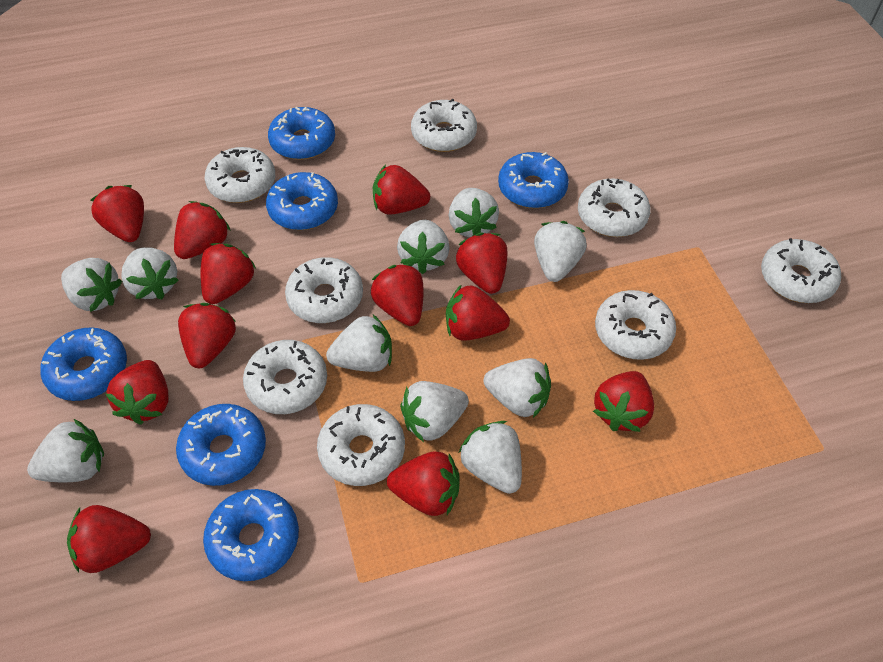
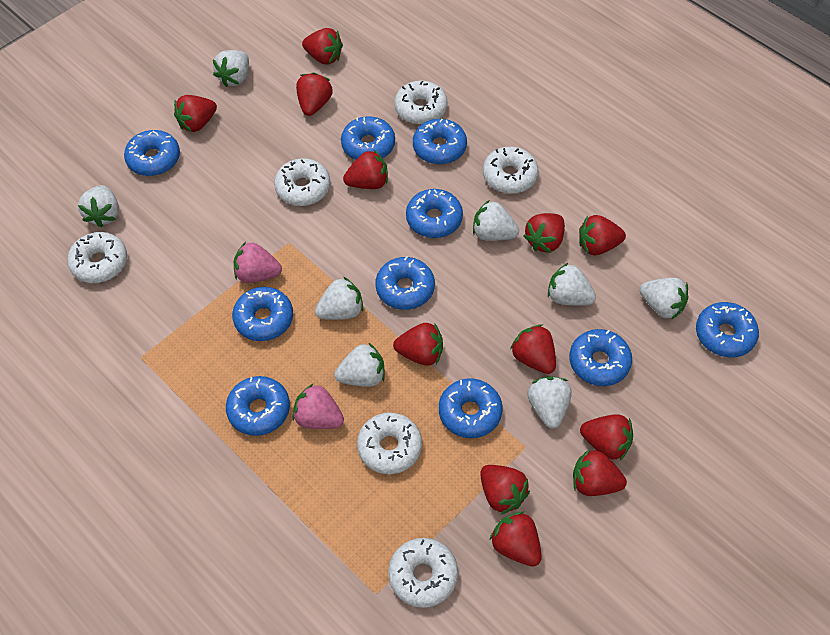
blue donut: [40,327,127,401] [176,404,266,486] [203,489,299,581] [266,172,338,230] [268,107,335,160] [498,152,569,208] = 6 -> [124,130,180,176] [226,376,290,436] [232,287,293,341] [341,116,395,160] [375,256,435,310] [406,189,463,238] [413,119,467,164] [439,378,502,438] [569,329,632,386] [696,302,759,357] = 10
pink strawberry: none = 0 -> [234,242,282,283] [292,383,344,429] = 2
white donut: [205,147,275,203] [243,340,327,414] [285,257,363,323] [317,404,405,486] [411,99,477,152] [578,178,651,237] [595,290,676,360] [761,238,841,303] = 8 -> [67,232,127,283] [274,158,330,206] [357,413,422,474] [388,538,458,608] [394,81,448,125] [483,147,539,194] = 6
white strawberry: [27,419,104,482] [61,258,122,312] [121,247,179,299] [326,315,392,372] [397,220,450,274] [400,381,469,442] [448,188,499,237] [459,421,522,494] [483,358,551,418] [534,221,587,282] = 10 -> [78,185,119,228] [213,50,249,87] [315,277,363,320] [334,343,385,387] [473,200,519,241] [527,376,572,429] [548,263,596,306] [639,278,688,320] = 8

